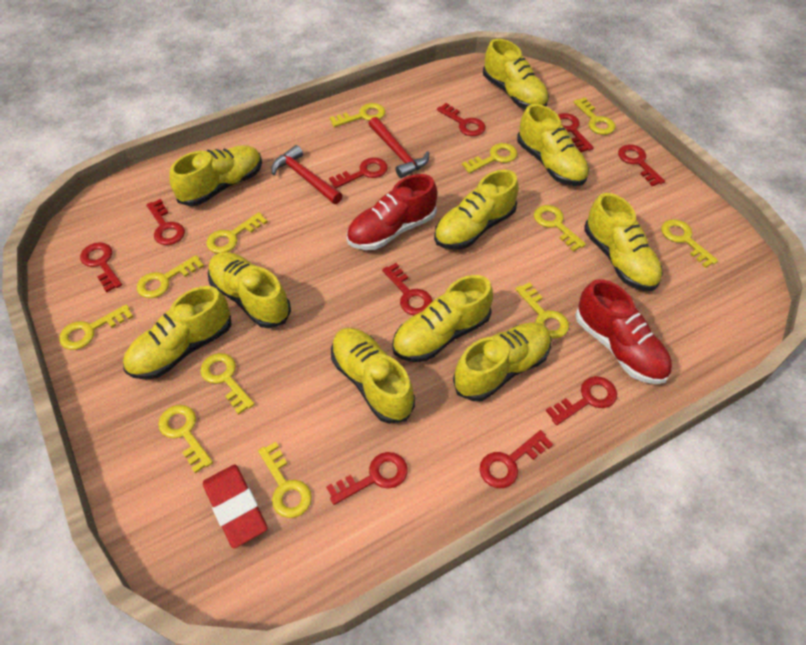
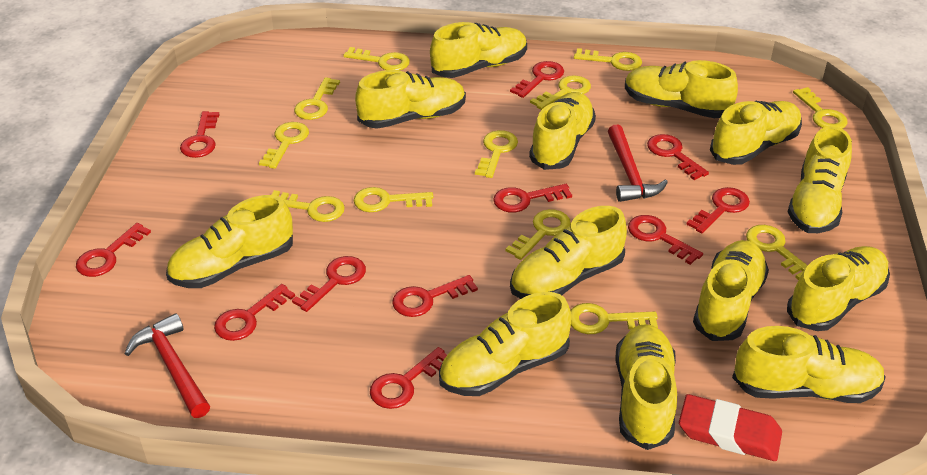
red key: [80,242,122,293] [146,199,185,245] [326,452,408,505] [329,157,388,189] [382,263,433,315] [437,103,486,136] [479,430,553,488] [546,376,617,425] [558,113,594,152] [618,145,665,186] = 10 -> [76,223,151,277] [180,111,220,158] [214,284,295,341] [292,256,366,312] [370,347,447,409] [392,275,478,317] [493,184,572,213] [510,61,564,98] [628,215,703,265] [647,134,709,180] [686,187,750,233] = 11
red shoe: [346,174,437,250] [575,279,672,384] = 2 -> none = 0
yellow shoe: [123,286,231,380] [169,145,262,206] [208,252,291,328] [331,328,415,424] [392,275,493,362] [434,170,519,250] [453,322,552,401] [483,39,549,109] [517,104,589,186] [584,193,663,291] = 10 -> [166,195,293,288] [355,70,466,129] [430,22,527,78] [439,292,571,396] [510,206,627,299] [529,92,596,170] [615,324,677,450] [625,60,738,118] [693,240,769,341] [710,101,802,165] [732,326,886,403] [787,246,890,331] [788,126,852,233] = 13

